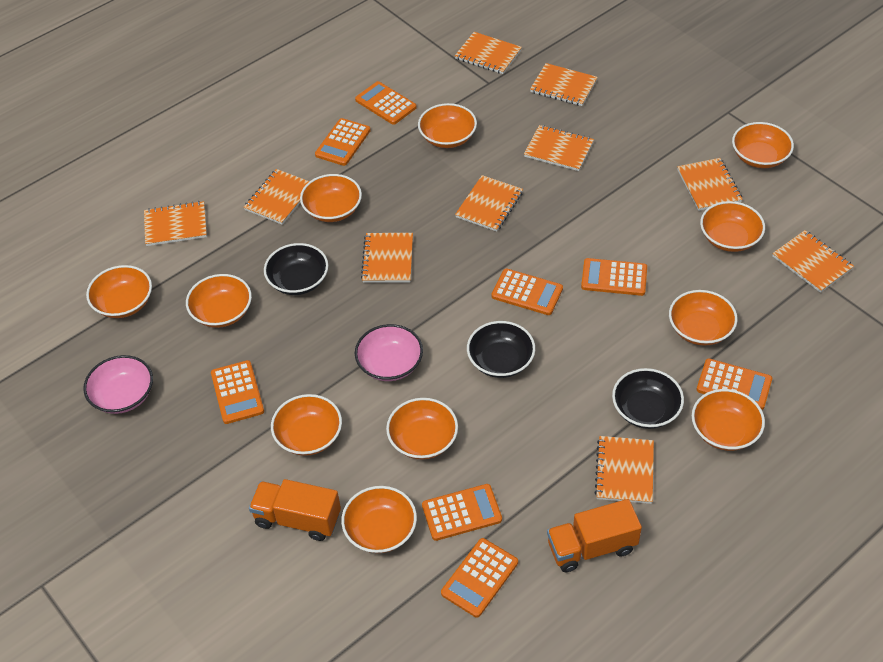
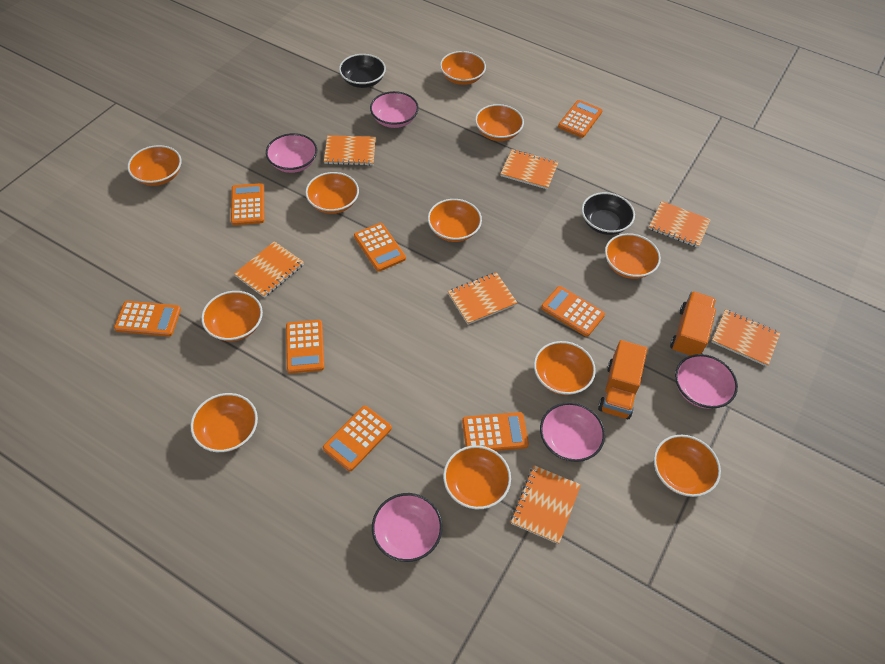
black bowl: [264,243,328,295] [467,321,535,378] [612,368,684,429] = 3 -> [339,54,386,88] [582,192,635,235] = 2
orange notebook: [144,201,207,246] [244,169,310,225] [361,233,413,283] [455,32,522,74] [455,175,523,232] [524,125,594,171] [530,63,598,106] [594,436,654,504] [677,158,743,211] [772,230,854,293] = 10 -> [234,241,304,298] [324,135,376,166] [448,272,517,325] [500,149,559,190] [511,465,581,544] [649,201,711,248] [712,309,780,367] = 7
pink bowl: [83,355,153,414] [355,324,423,381] = 2 -> [266,133,317,173] [370,91,419,128] [372,493,443,562] [540,402,605,462] [675,354,738,409] = 5

